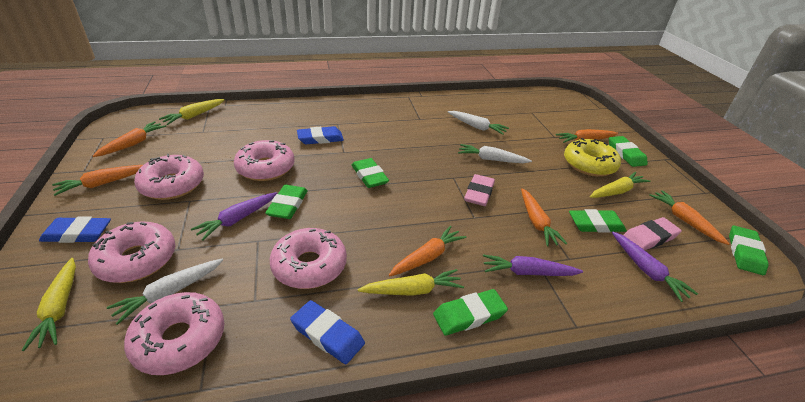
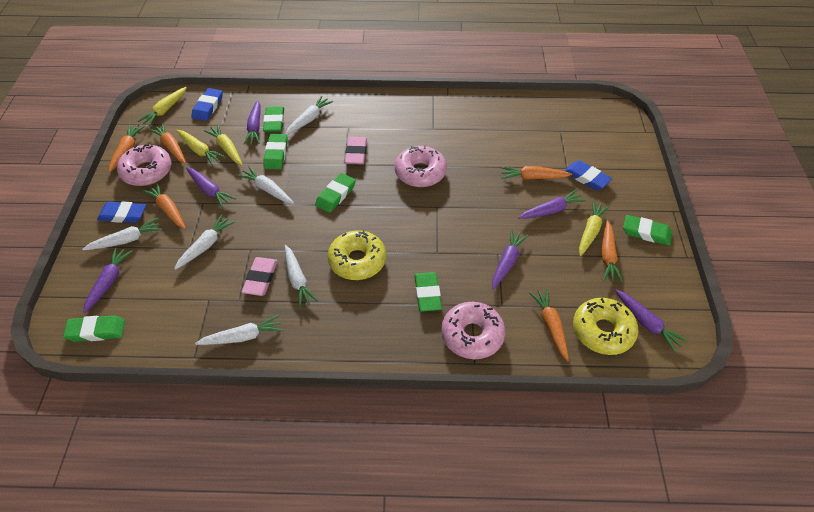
pink donut: [88,222,176,283] [124,292,224,375] [134,154,204,200] [234,140,295,181] [270,228,347,289] = 5 -> [117,145,172,186] [395,145,447,187] [441,302,505,359] = 3
purple carrot: [191,192,277,240] [483,254,583,276] [612,232,698,302] = 3 -> [83,248,132,313] [186,167,236,208] [244,100,260,145] [492,230,528,289] [518,189,586,219] [615,290,688,352] = 6
white carrot: [107,259,223,325] [448,111,509,135] [458,144,532,163] = 3 -> [82,218,163,250] [174,215,235,270] [195,315,283,345] [237,166,294,204] [285,245,318,308] [286,96,333,134] = 6
yellow donut: [564,138,621,177] = 1 -> [328,231,386,280] [573,298,638,355] = 2

